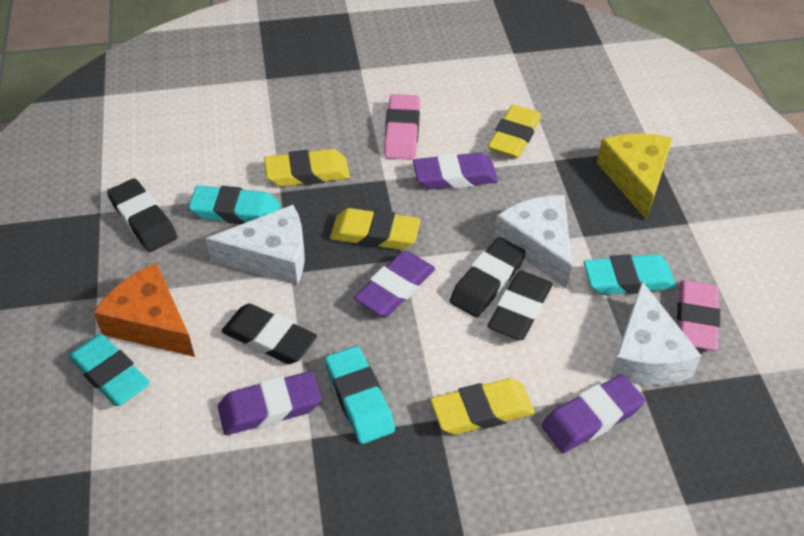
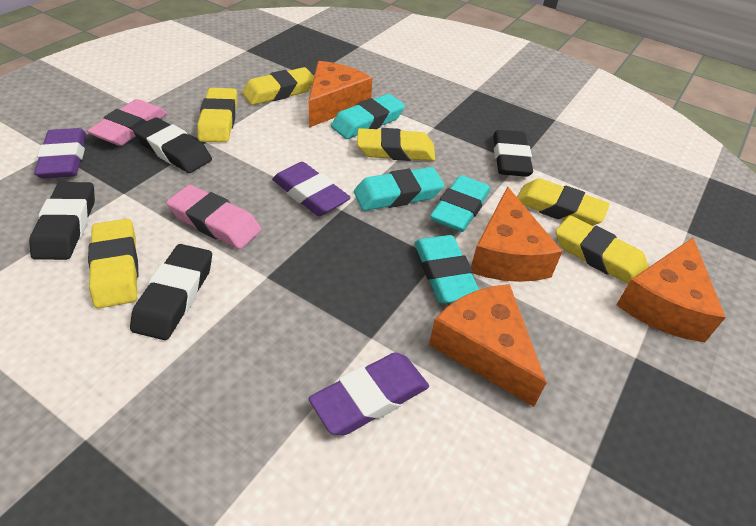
orange cheese: [94,263,195,357] = 1 -> [308,61,372,128] [429,284,546,407] [471,187,563,282] [616,238,726,342] = 4
purple eraser: [218,371,321,435] [354,251,435,317] [413,153,498,190] [541,374,645,453] = 4 -> [34,128,87,179] [272,162,351,216] [309,352,429,436] = 3
white cheese: [206,205,305,285] [494,195,572,289] [610,281,702,385] = 3 -> none = 0
yellow cheese: [597,134,673,220] = 1 -> none = 0
yellow eraser: [264,149,350,187] [330,208,420,250] [431,378,535,435] [488,105,541,158] = 4 -> [88,219,138,309] [197,88,237,142] [242,67,314,105] [357,128,435,161] [517,178,610,226] [555,215,649,284] = 6

